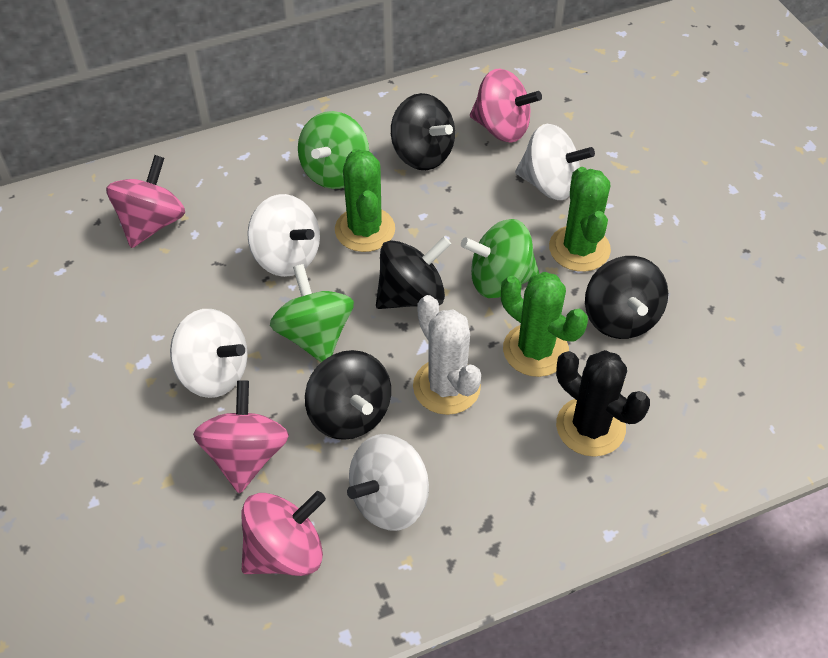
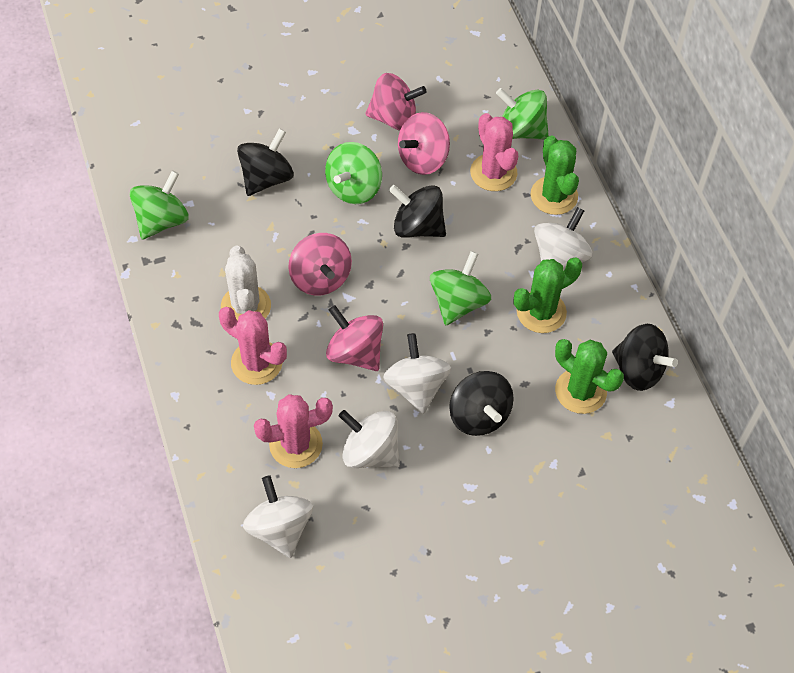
black cactus: [556,350,650,457] = 1 -> none = 0
green spinning top: [270,264,354,362] [298,111,369,189] [461,219,539,298] = 3 -> [130,170,188,240] [325,142,382,204] [430,251,491,326] [496,88,549,140] = 4
pink cactus: none = 0 -> [219,307,287,385] [254,394,333,468] [470,113,518,191] = 3

